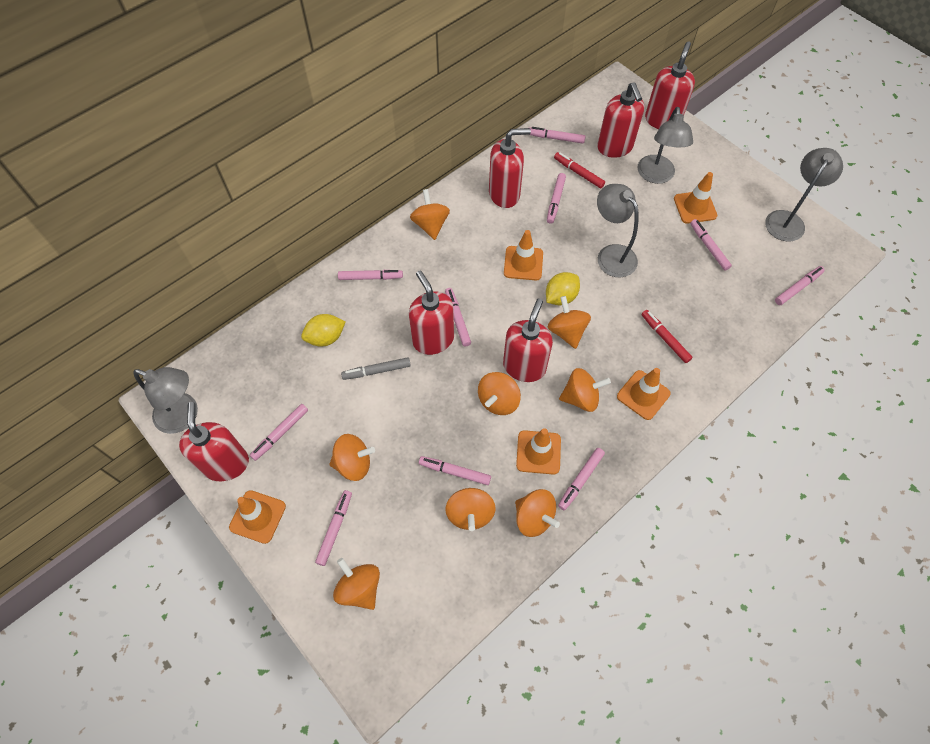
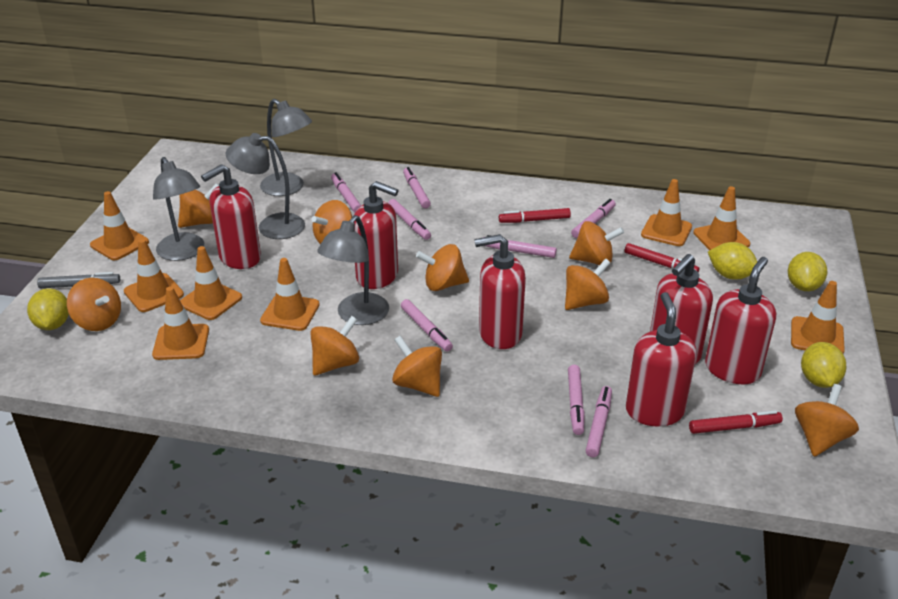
orange spinning top: [329,434,375,481] [333,558,380,610] [410,189,450,240] [445,488,496,531] [478,372,521,415] [515,489,560,537] [548,296,591,349] [559,368,611,412] = 8 -> [67,278,121,331] [178,183,219,228] [310,316,359,376] [311,200,352,244] [392,336,442,397] [416,244,469,291] [565,258,611,310] [569,221,624,266] [795,384,859,457] = 9
orange traffic cone: [229,490,286,544] [504,230,543,280] [516,428,561,475] [617,368,671,420] [674,172,717,224] = 5 -> [90,191,149,260] [124,239,184,312] [152,286,209,360] [180,246,242,320] [260,258,320,331] [641,179,692,246] [693,186,751,250] [791,281,845,354] = 8
pink marker: [250,404,308,461] [315,490,352,566] [338,270,403,280] [419,456,491,485] [445,288,471,347] [529,127,585,144] [547,173,566,224] [558,448,605,511] [690,219,732,271] [775,266,825,305] = 10 -> [331,172,361,213] [388,199,431,240] [401,299,453,352] [403,167,431,209] [485,235,557,258] [568,365,585,435] [571,199,616,238] [586,386,612,457] = 8
red marker: [554,152,605,188] [642,310,693,363] = 2 -> [499,208,571,223] [625,243,699,273] [689,410,783,434] = 3
yellow lemon: [301,314,346,347] [546,272,580,305] = 2 -> [27,288,69,330] [708,242,757,280] [788,252,827,291] [801,342,846,388] = 4

